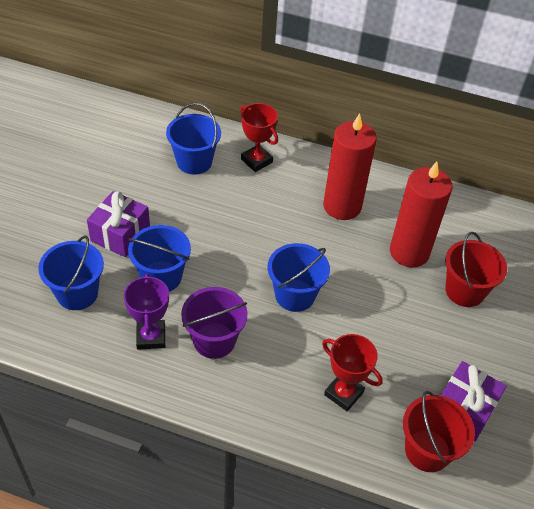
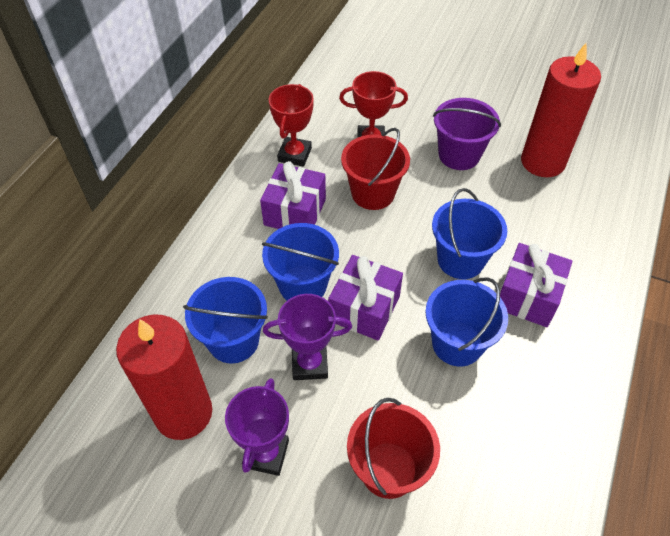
purple gift: [87,191,150,257] [441,361,506,441] = 2 -> [260,161,326,229] [328,255,403,341] [500,243,572,327] = 3
purple trophy: [124,274,169,350] = 1 -> [225,378,289,476] [263,294,352,380] = 2

